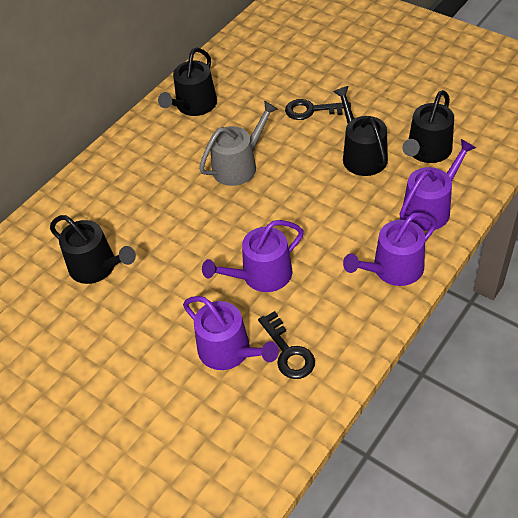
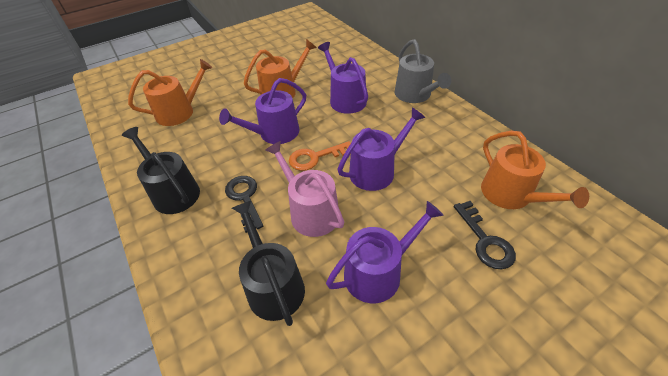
black watering can: [50,215,136,284] [158,48,217,116] [334,86,388,176] [402,90,454,163] = 4 -> [122,127,200,214] [232,201,305,326] = 2
orange key: none = 0 -> [289,141,351,171] = 1
orange watering can: none = 0 -> [128,59,212,126] [244,39,317,98] [481,131,589,209] = 3
pink watering can: none = 0 -> [266,141,344,237] = 1

